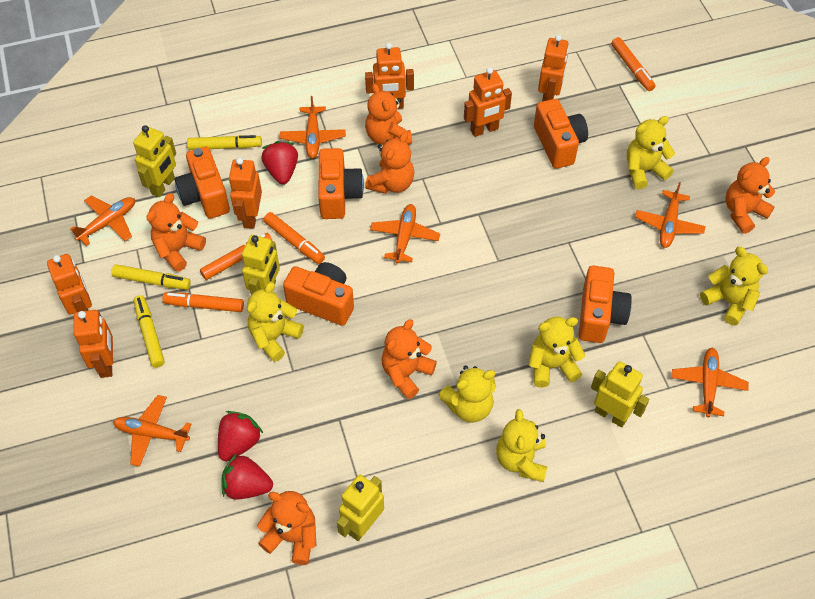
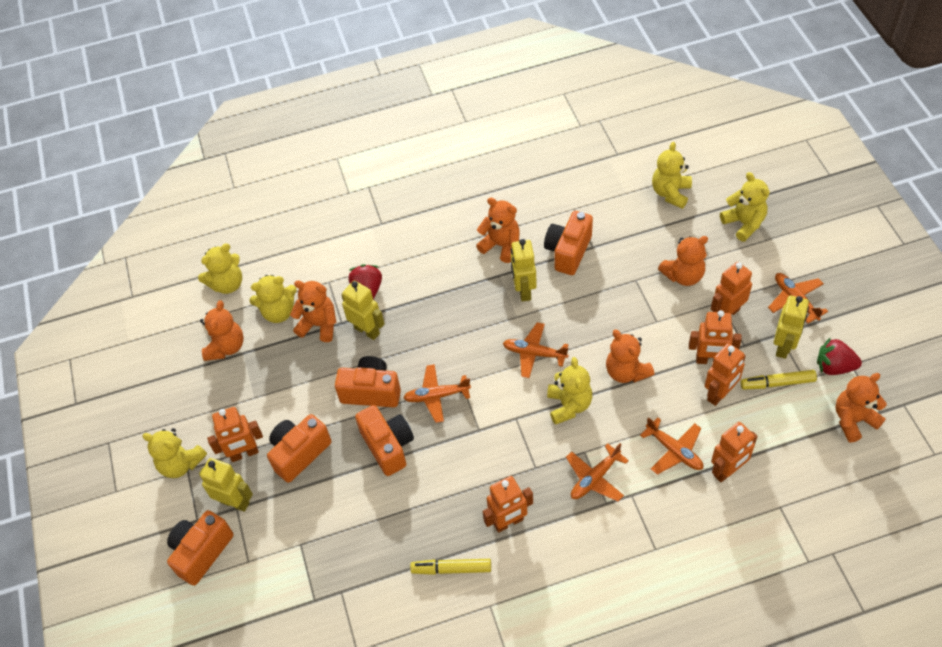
orange marker: [162,292,244,312] [200,233,272,280] [263,212,325,264] [611,37,656,91] = 4 -> none = 0
orange plane: [70,196,135,246] [113,395,191,467] [280,96,346,159] [370,204,440,264] [635,182,706,248] [671,348,749,417] = 6 -> [403,364,471,423] [503,322,568,378] [566,443,629,501] [640,417,703,475] [768,273,828,323] = 5
red strawberry: [218,411,263,461] [221,454,273,500] [261,141,298,184] = 3 -> [348,264,382,299] [817,337,862,375] = 2
yellow marker: [111,264,191,290] [134,295,165,368] [187,135,262,150] = 3 -> [410,559,491,575] [741,370,817,390] = 2

